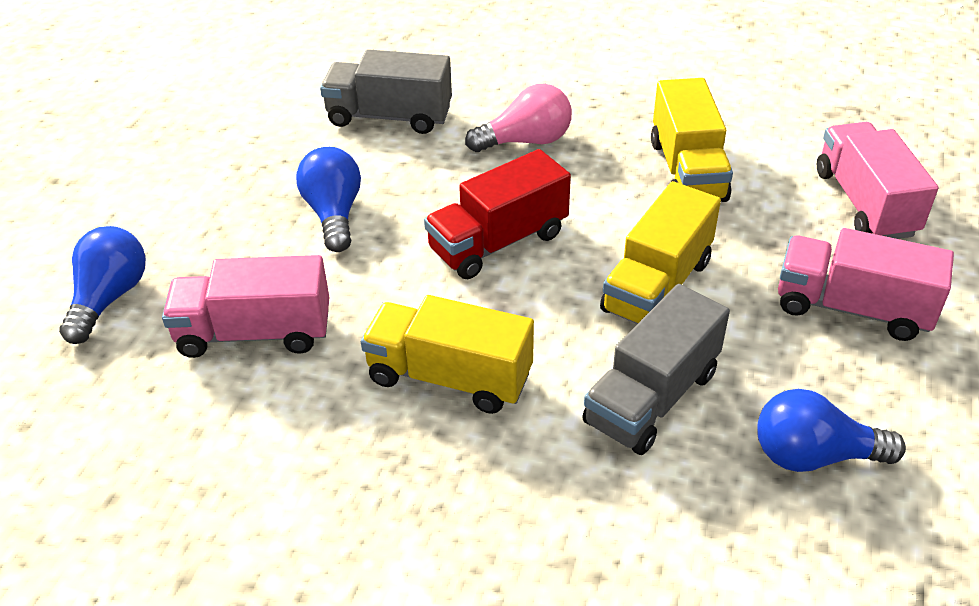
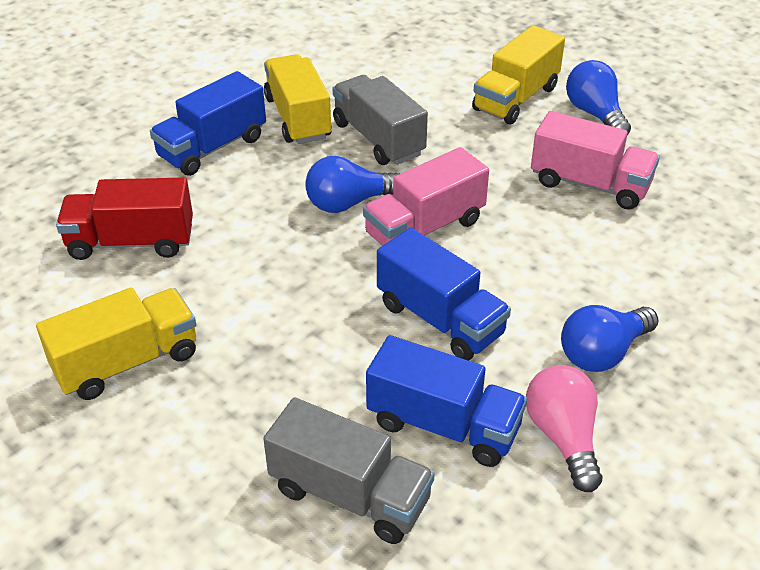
blue truck: none = 0 -> [150,71,266,176] [366,335,527,467] [377,228,511,361] = 3
pink truck: [162,255,329,358] [778,228,954,341] [817,122,938,239] = 3 -> [363,147,489,246] [531,111,660,210] = 2

